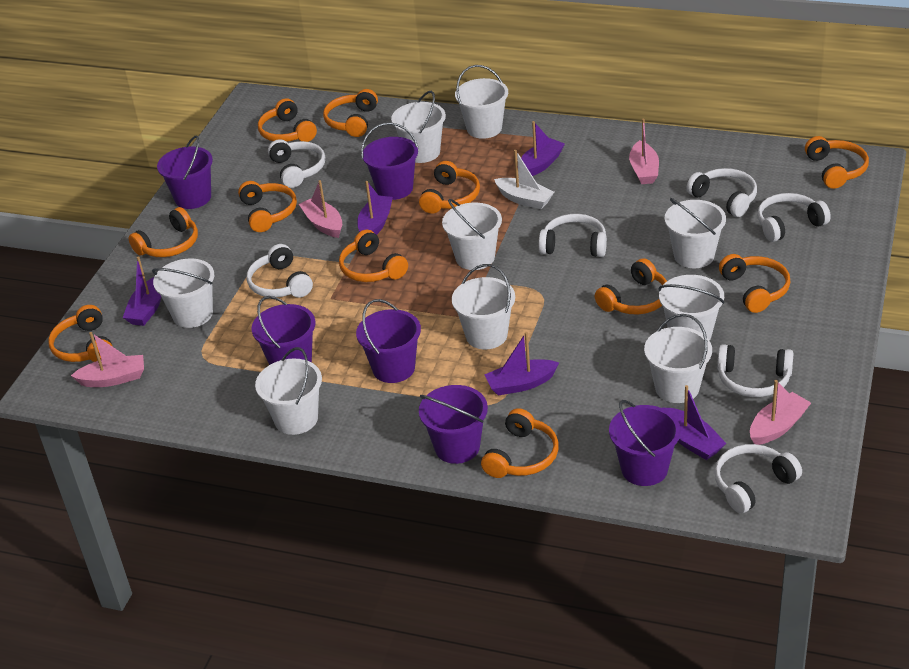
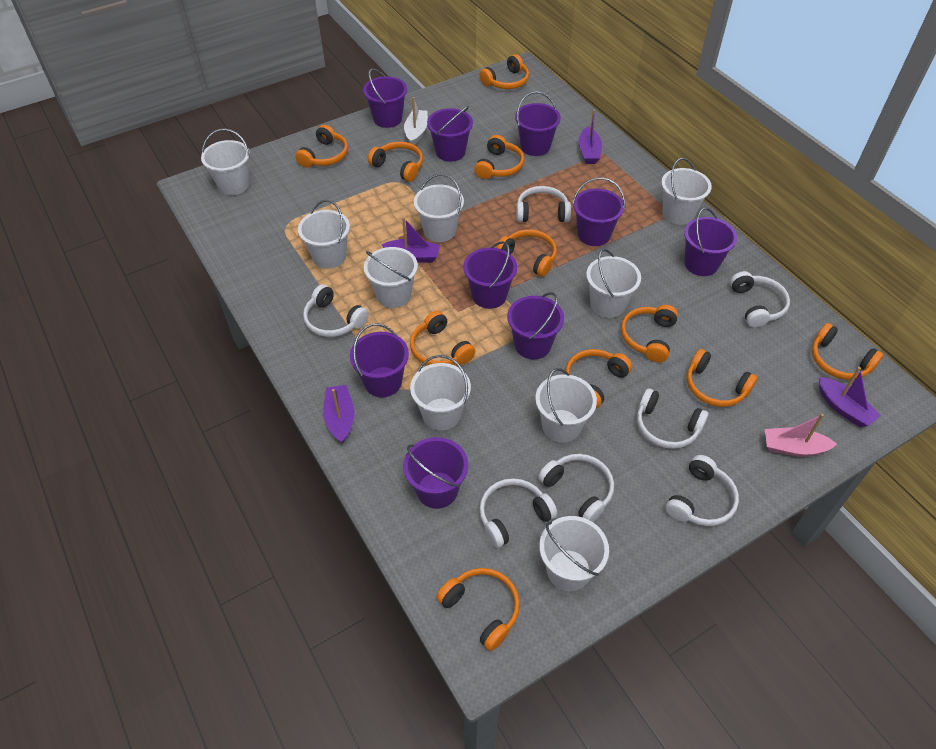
pink boat: [71,332,144,387] [299,180,342,238] [629,119,659,184] [750,380,811,445] = 4 -> [765,414,837,457] = 1
purple boat: [123,256,161,326] [357,181,393,235] [484,332,559,395] [521,121,565,176] [663,385,727,460] = 5 -> [323,385,354,444] [382,217,440,263] [578,110,602,164] [819,367,881,427] = 4
purple bucket: [157,135,213,209] [252,296,315,365] [356,299,421,383] [361,123,418,200] [419,385,488,464] [609,400,681,486] = 6 -> [350,324,409,397] [363,68,407,128] [403,437,468,509] [427,106,473,162] [463,241,517,309] [507,292,564,359] [515,91,561,156] [573,177,625,246] [684,208,737,276] = 9

